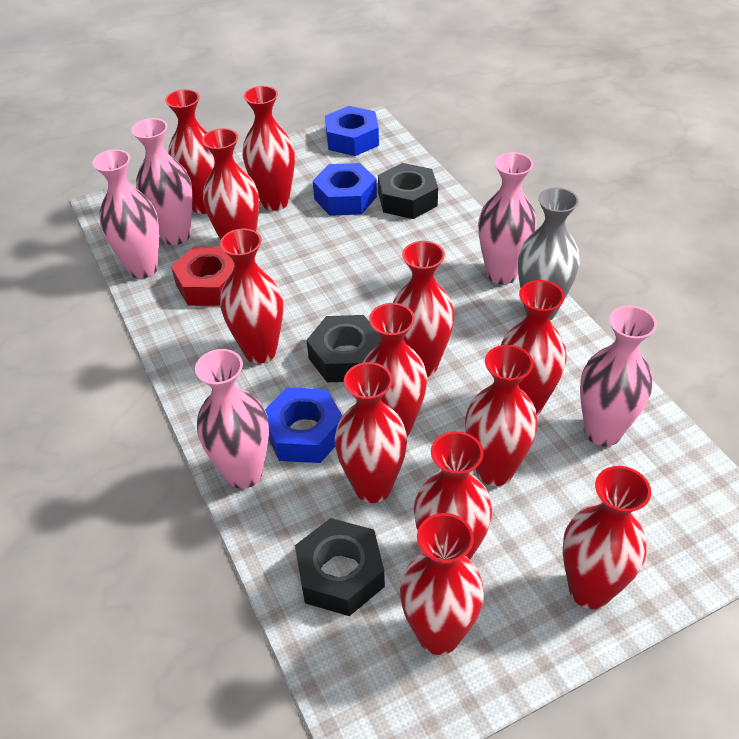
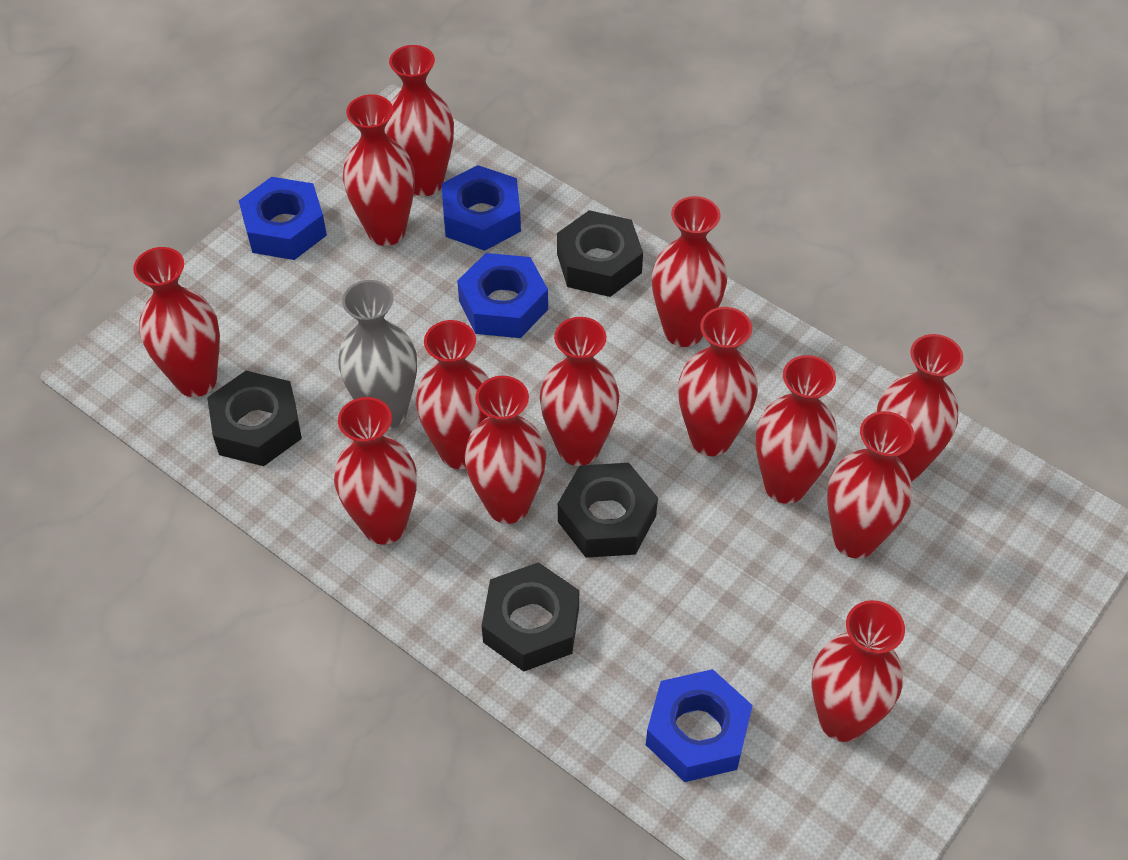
black nut: [295,518,385,616] [306,315,381,382] [378,163,438,219] = 3 -> [207,371,302,466] [482,562,579,672] [557,210,643,297] [558,463,658,558] = 4
blue nut: [265,387,342,463] [313,163,377,216] [325,106,379,156] = 3 -> [239,177,327,260] [442,165,521,251] [457,253,548,338] [646,669,753,782] = 4
pink vase: [93,150,159,279] [131,118,193,245] [195,349,269,489] [478,152,537,284] [580,305,657,447] = 5 -> none = 0
red nut: [171,247,234,306] = 1 -> none = 0
red vase: [165,89,215,214] [202,128,259,240] [220,229,283,364] [242,86,295,211] [335,362,407,503] [362,303,427,437] [393,241,455,377] [400,513,484,655] [414,431,492,560] [465,345,538,486] [501,280,566,416] [563,466,651,609] = 12 -> [133,247,220,397] [334,397,417,545] [343,94,415,246] [385,45,454,196] [416,320,489,469] [464,376,546,524] [540,317,619,466] [652,196,727,347] [678,307,758,456] [756,355,837,504] [811,600,905,742] [827,411,915,559] [877,334,963,482] = 13

